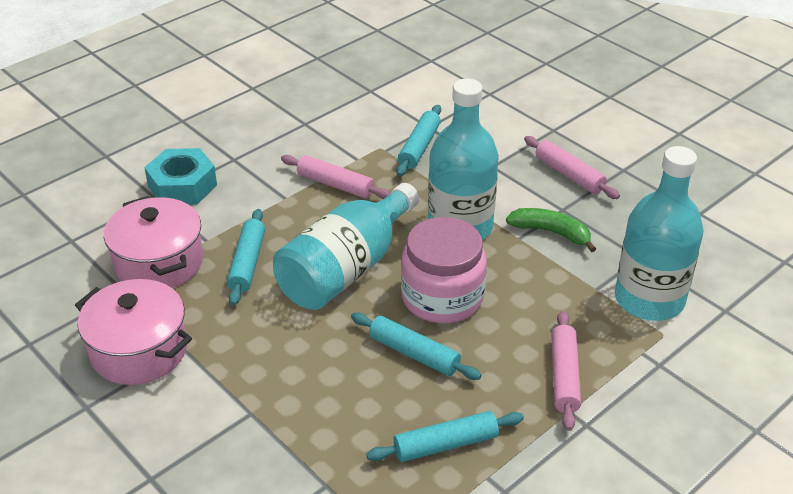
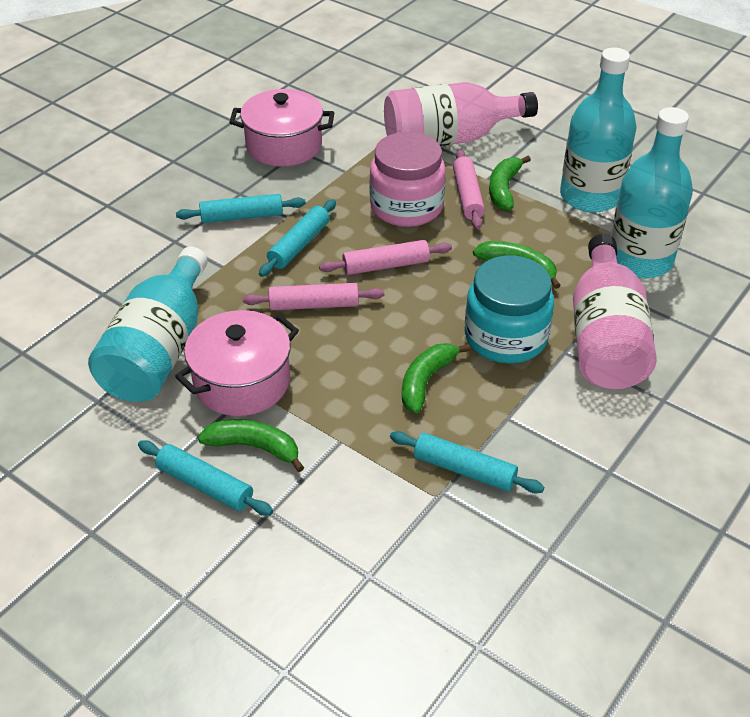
green banana: [506,208,596,252] = 1 -> [198,419,304,472] [402,343,471,413] [473,241,561,289] [489,156,531,210] = 4
pink bottle: none = 0 -> [384,82,538,146] [573,234,657,389] = 2
turquoise jar: none = 0 -> [465,255,554,363] = 1
turquoise nut: [144,148,217,205] = 1 -> none = 0

